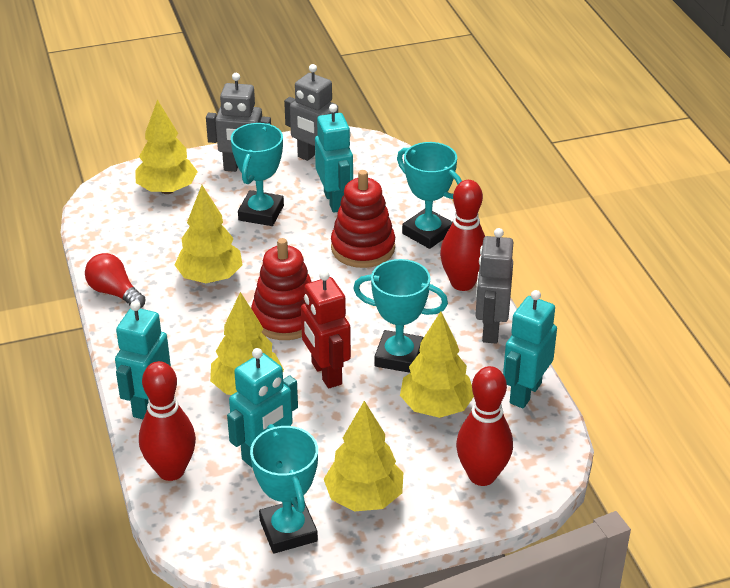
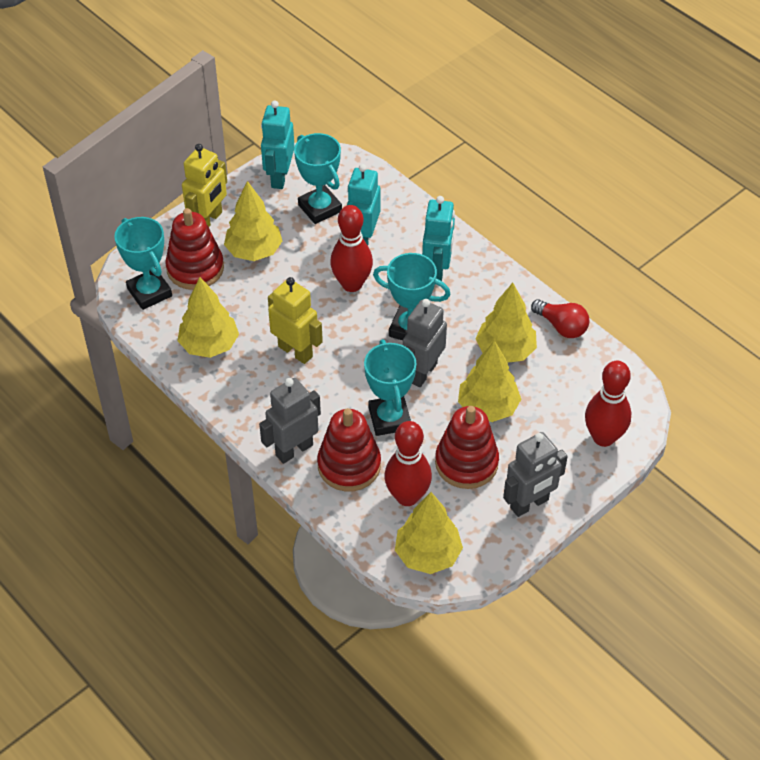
red robot: [301,271,351,388] = 1 -> none = 0
red stacking toy: [251,238,312,340] [331,170,395,268] = 2 -> [165,208,224,290] [317,408,381,491] [435,406,499,489] = 3
turquoise robot: [115,301,171,419] [227,348,298,467] [315,104,353,213] [503,290,557,408] = 4 -> [261,100,295,189] [347,164,380,245] [422,196,455,281] = 3
yellow robot: none = 0 -> [182,144,227,227] [268,277,323,364] = 2

